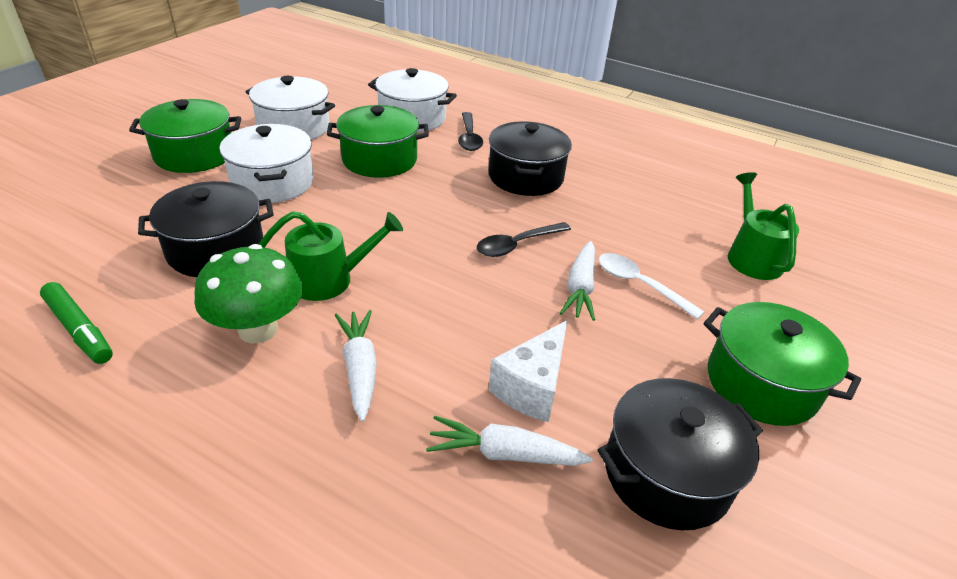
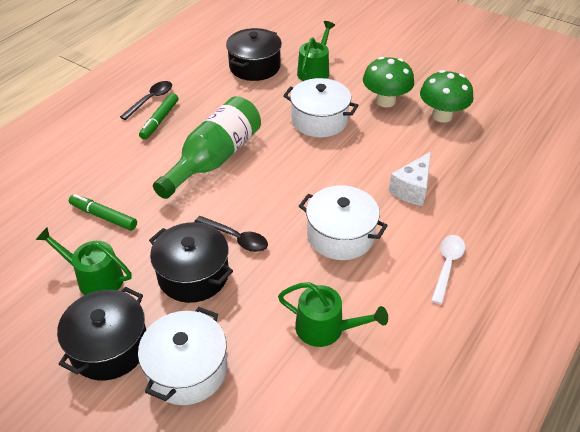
green bottle: none = 0 -> [153,96,261,199] = 1
green marker: [40,282,113,364] = 1 -> [69,194,137,231] [139,93,178,140] = 2
green mushroom: [194,244,303,343] = 1 -> [363,57,414,107] [420,70,474,122] = 2
green pot: [129,99,241,173] [327,105,429,178] [704,302,861,426] = 3 -> none = 0
green watering can: [259,211,403,301] [728,172,799,280] = 2 -> [35,227,132,295] [278,282,388,347] [297,21,335,81] = 3
white carrot: [335,310,377,422] [426,416,593,466] [560,241,595,321] = 3 -> none = 0

